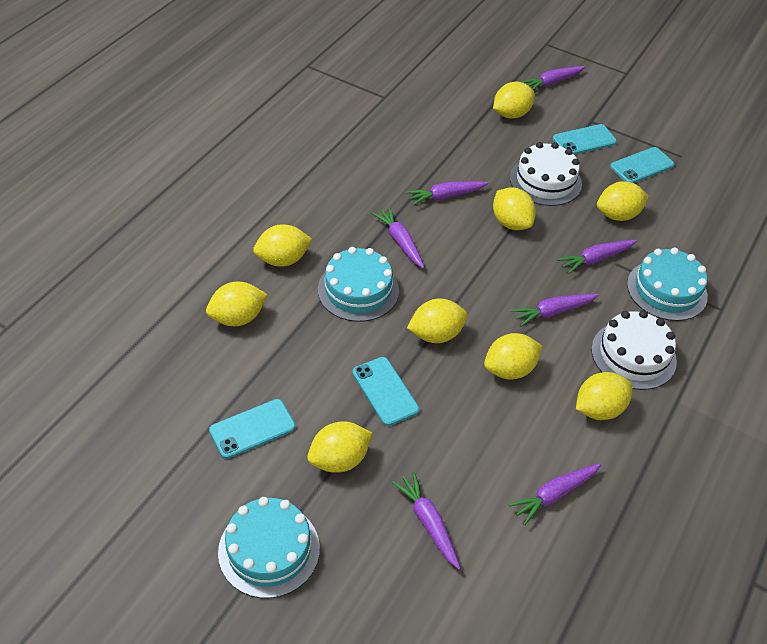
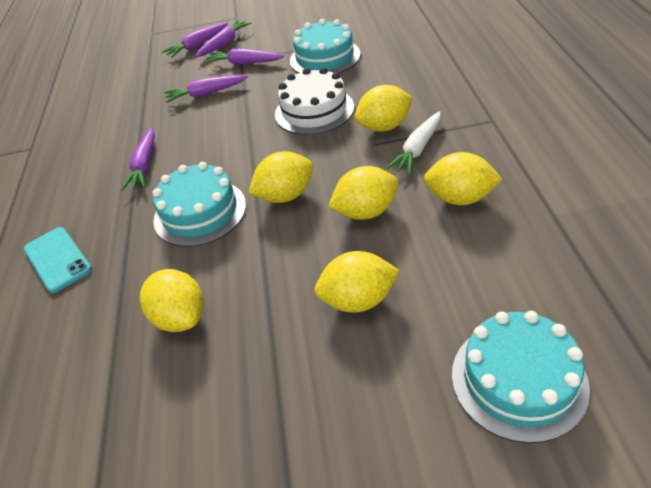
purple carrot: [372,207,425,268] [392,472,461,570] [406,181,489,205] [509,463,601,525] [511,294,599,327] [521,66,585,90] [557,240,637,274] = 7 -> [121,128,155,190] [162,23,228,58] [164,75,248,103] [195,20,251,58] [205,49,284,65] = 5
turquoise phone: [209,399,296,459] [352,357,419,426] [553,124,617,155] [610,147,674,183] = 4 -> [24,227,92,293] = 1
white cake: [510,142,582,206] [591,310,677,390] = 2 -> [275,67,354,135] = 1
white carrot: none = 0 -> [387,111,441,174] = 1
yellow lemon: [206,282,268,326] [253,224,313,267] [307,421,373,473] [407,299,468,343] [484,333,543,380] [493,82,535,119] [493,187,536,230] [576,372,632,420] [597,181,649,221] = 9 -> [140,269,204,332] [248,151,313,203] [314,251,400,313] [328,166,398,220] [355,85,413,132] [423,152,503,205] = 6

